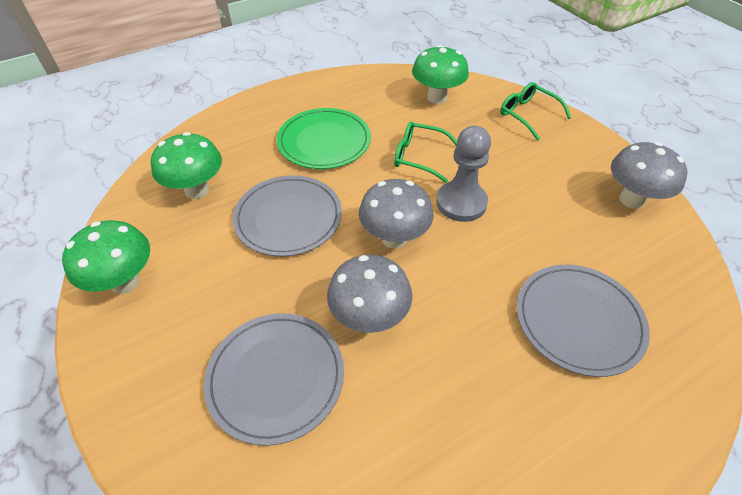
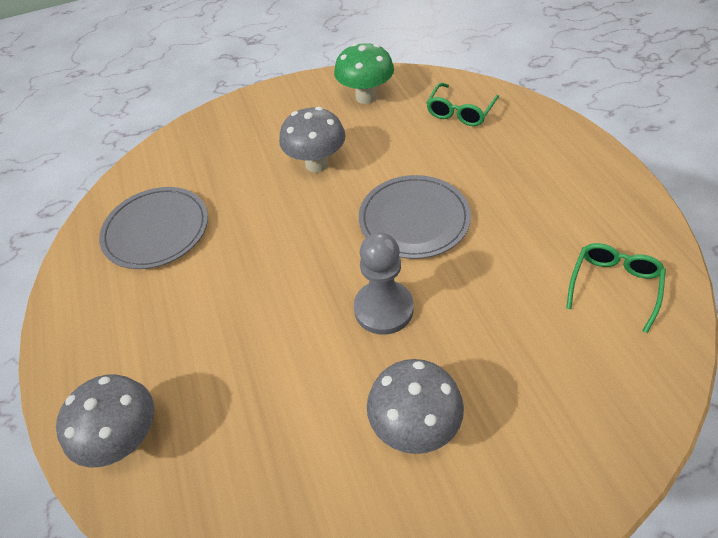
green mushroom: [62,220,150,294] [151,132,222,199] [412,45,469,104] = 3 -> [334,43,394,104] = 1
green plate: [277,108,371,169] = 1 -> none = 0
grey plate: [204,313,344,446] [233,175,342,256] [517,265,650,377] = 3 -> [99,187,208,269] [359,175,471,259] = 2

